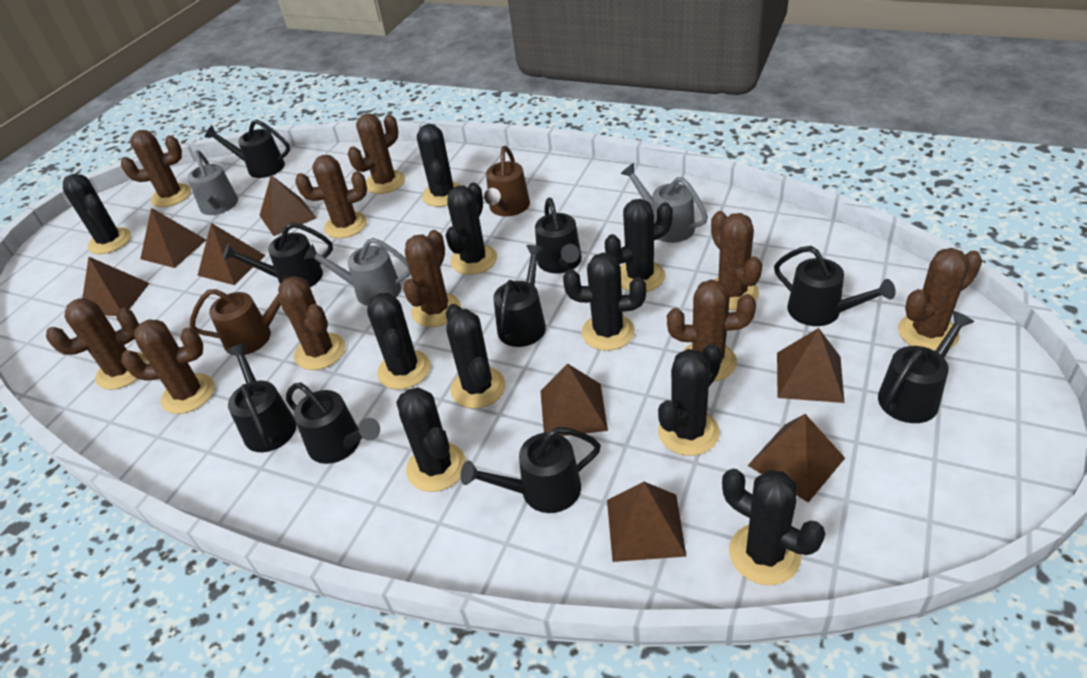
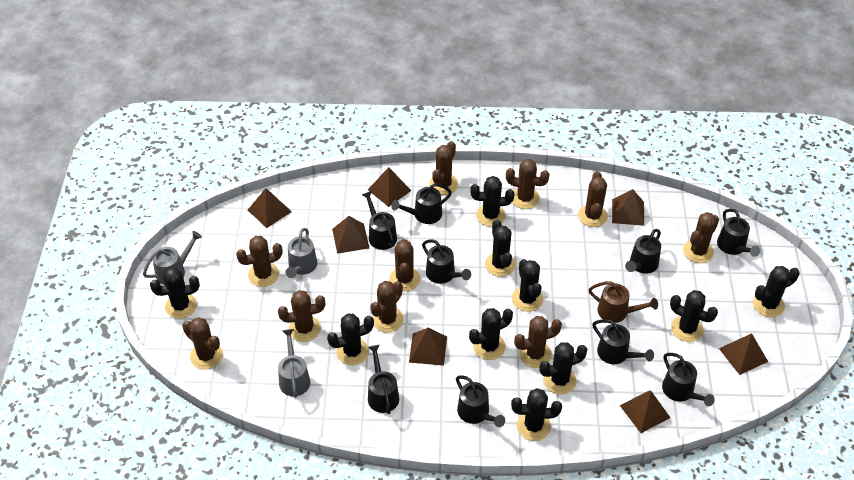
brown pyramid: [82,257,150,316] [140,208,206,268] [197,223,265,285] [259,175,316,236] [540,363,608,436] [607,482,687,562] [747,414,845,503] [777,328,844,403] = 8 -> [248,188,292,228] [332,216,369,254] [368,167,412,207] [409,328,447,366] [612,189,644,226] [620,390,670,433] [719,333,768,375] = 7
brown watering can: [190,275,290,355] [484,146,530,216] = 2 -> [588,281,658,323] = 1

